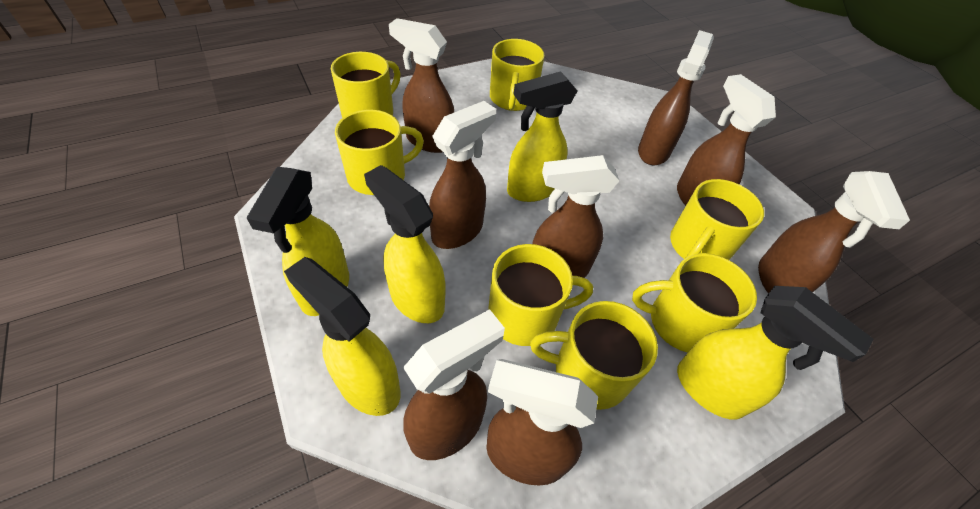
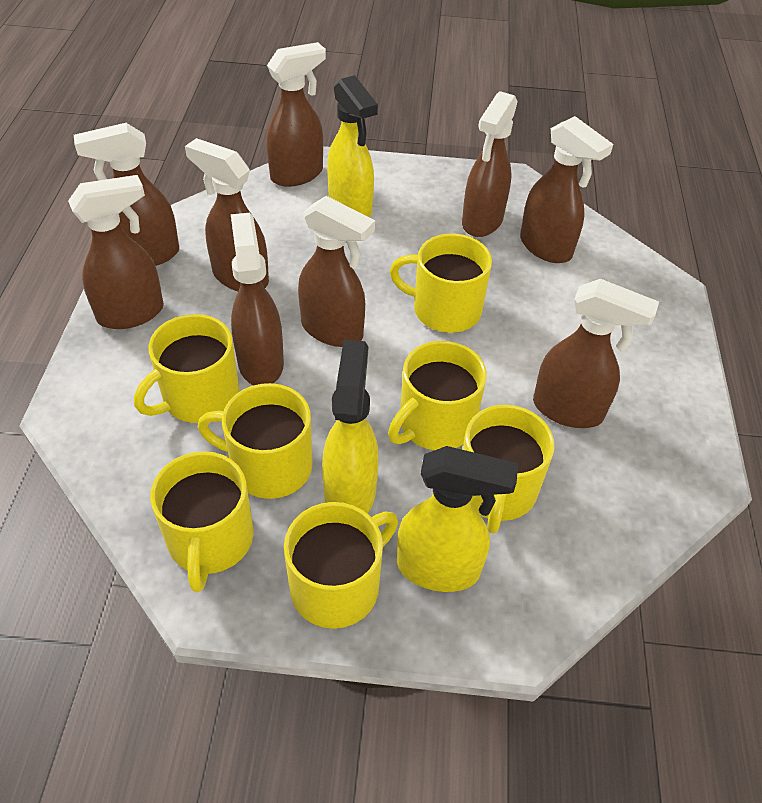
brown spray bottle: [389,18,454,153] [403,309,505,460] [429,101,496,249] [486,359,598,485] [532,155,620,278] [638,30,714,165] [677,74,776,206] [758,171,910,294] = 8 -> [68,175,164,329] [74,123,179,266] [185,138,269,291] [231,213,284,385] [267,42,326,187] [298,196,375,347] [462,91,518,237] [520,116,613,263] [533,279,659,428] = 9
yellow spray bottle: [247,167,349,316] [284,257,401,416] [364,165,446,323] [507,71,577,202] [677,286,874,420] = 5 -> [322,340,379,514] [327,75,378,217] [397,446,518,592] = 3

